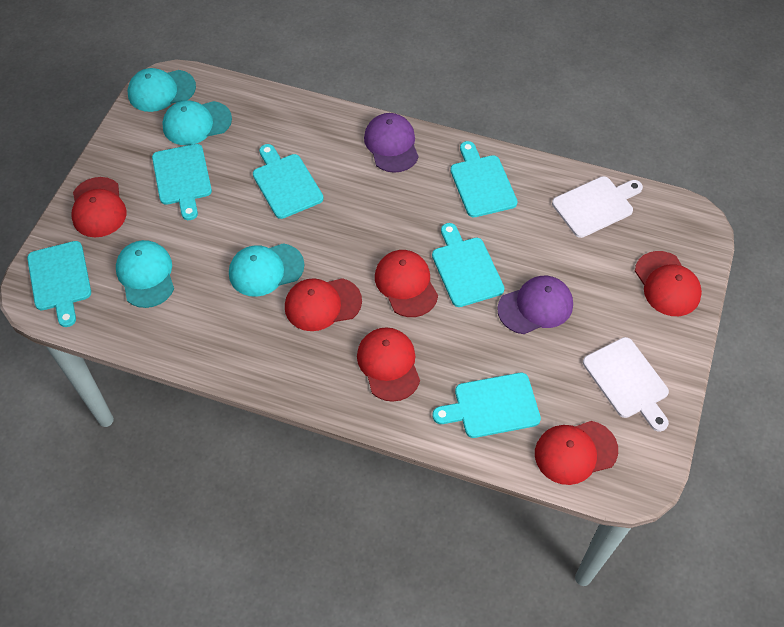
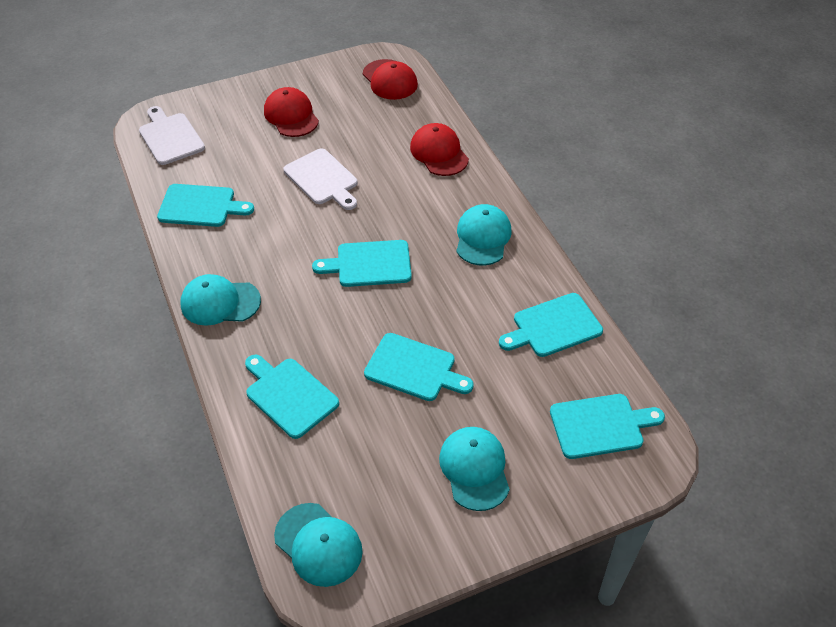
purple cap: [364,113,419,173] [497,276,573,334] = 2 -> none = 0
red cap: [71,177,127,237] [285,278,362,331] [357,327,420,402] [375,250,438,317] [535,421,618,485] [635,251,702,316] = 6 -> [264,87,319,137] [363,59,418,100] [410,123,469,176] = 3

